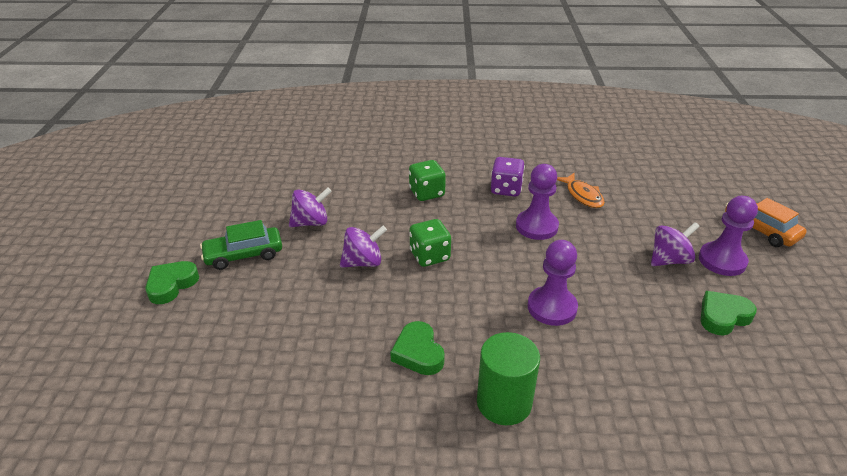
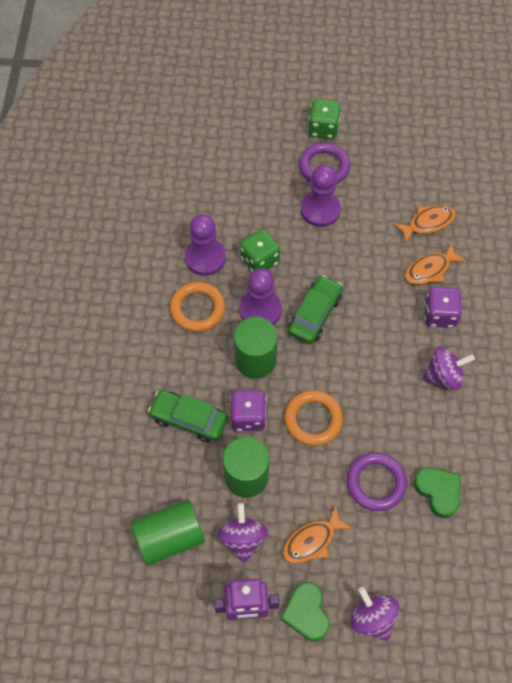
green car: [200,220,282,270] = 1 -> [148,390,228,443] [288,275,343,344] = 2
green cylinder: [477,332,540,425] = 1 -> [131,499,205,566] [223,437,269,498] [234,317,278,379] = 3
green heart: [145,261,199,304] [390,321,445,375] [701,291,757,335] = 3 -> [281,582,330,641] [414,467,460,518] = 2
orange car: [725,198,807,247] = 1 -> none = 0
orange fish: [557,173,605,208] = 1 -> [283,506,353,564] [394,205,456,244] [405,243,466,284] = 3
orange ring: none = 0 -> [170,282,225,332] [285,390,343,446] = 2
purple dice: [491,157,525,197] = 1 -> [230,390,266,431] [424,287,462,328] = 2
purple ring: none = 0 -> [299,143,350,184] [347,452,407,511] = 2
purple robot: none = 0 -> [214,579,279,620] = 1

